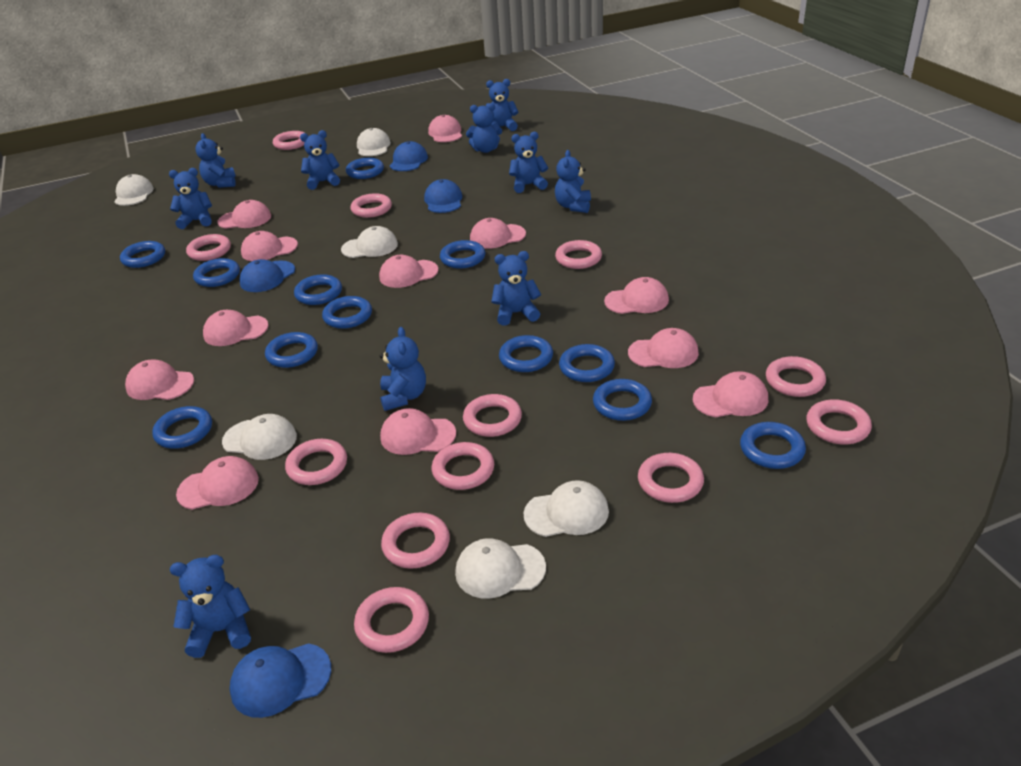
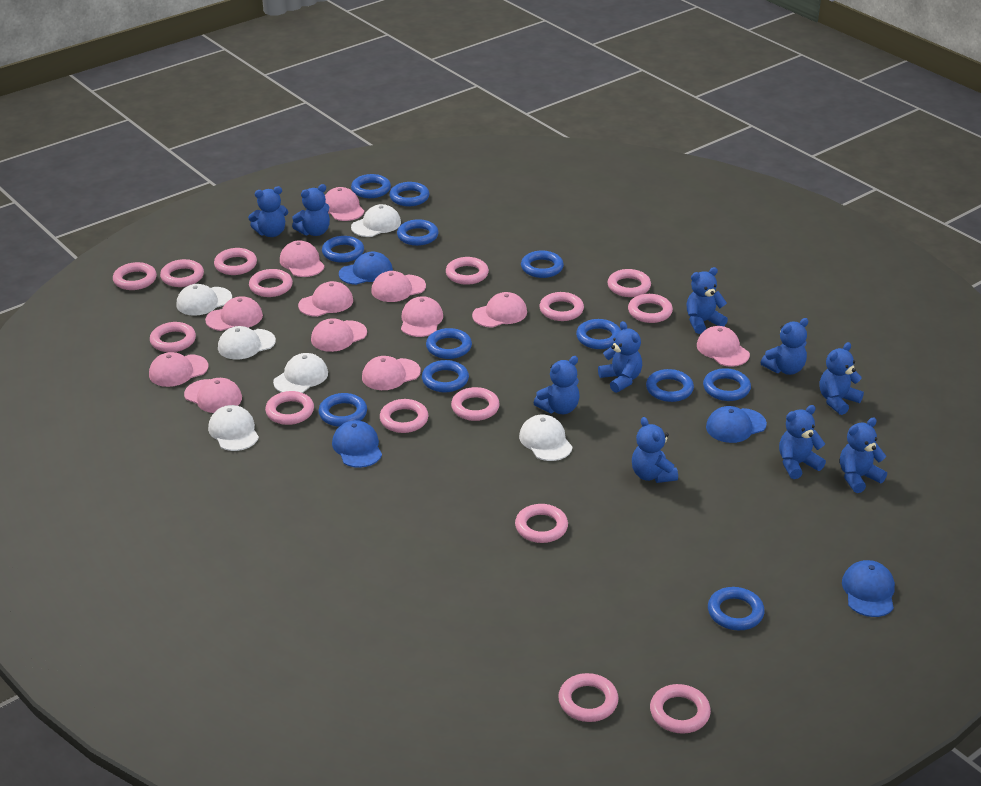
pink ring: [186,234,231,261] [273,131,304,150] [285,439,347,485] [351,193,392,218] [354,587,429,653] [381,513,450,569] [432,442,494,490] [463,394,522,437] [555,240,602,269] [638,453,704,503] [766,356,826,397] [806,399,872,445] = 12 -> [113,262,157,290] [150,322,196,352] [160,259,204,287] [214,248,257,275] [249,269,293,297] [265,391,314,425] [380,399,428,433] [446,257,489,285] [451,387,500,421] [515,504,568,543] [539,292,584,321] [558,673,618,722] [607,269,651,297] [628,294,673,323] [650,684,711,734] = 15

